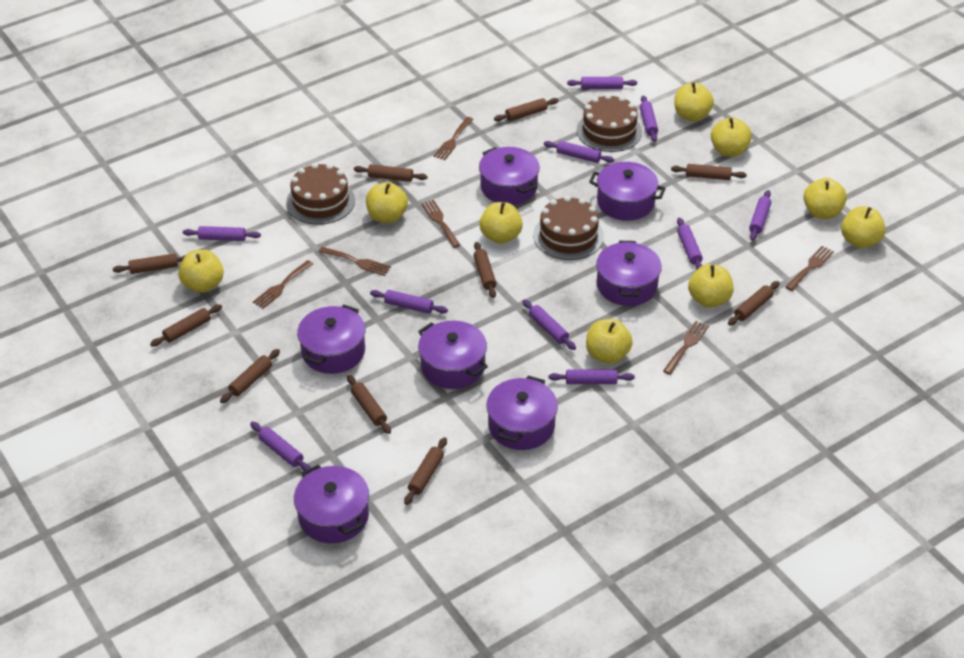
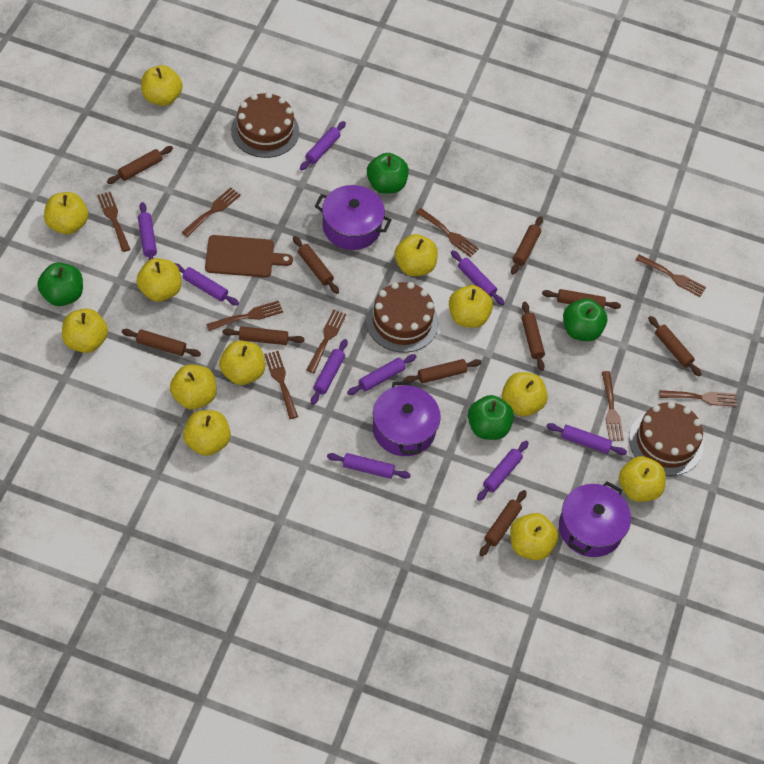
brown cutting board: none = 0 -> [205,235,293,277] = 1
brown fork: [253,260,313,309] [319,247,391,276] [421,200,460,248] [433,117,473,160] [663,321,709,375] [786,246,834,291] = 6 -> [97,192,130,252] [182,187,241,237] [206,301,283,331] [264,351,298,419] [307,309,346,373] [416,208,479,257] [602,371,624,441] [636,255,706,297] [659,390,737,407] = 9
green apple: none = 0 -> [37,263,83,306] [367,153,409,194] [468,395,514,440] [563,299,607,341] = 4
purple pot: [294,465,369,544] [297,304,365,374] [418,321,488,389] [479,147,540,205] [486,376,558,450] [589,162,666,221] [596,241,662,306] = 7 -> [315,185,392,250] [373,381,441,456] [559,481,631,557] = 3
purple rolling pin: [183,226,261,241] [250,422,311,471] [370,290,448,314] [522,299,576,350] [544,141,614,163] [548,370,635,384] [567,77,637,89] [640,95,658,142] [677,217,703,269] [749,190,771,241] = 10 -> [138,202,157,261] [175,263,239,306] [300,121,346,170] [311,339,348,405] [327,453,411,479] [347,354,417,395] [451,250,505,306] [477,441,529,501] [546,423,627,455] = 9
yellow apple: [178,250,224,293] [366,182,408,223] [479,202,523,244] [586,319,633,364] [674,82,714,121] [688,264,733,308] [711,117,752,157] [803,178,847,219] [841,206,886,248] = 9 -> [44,192,88,235] [62,308,108,353] [136,258,181,302] [141,65,183,106] [170,364,216,409] [183,410,231,456] [219,341,265,385] [394,234,438,276] [449,285,493,328] [502,372,548,416] [510,513,558,560] [619,456,666,502] = 12

